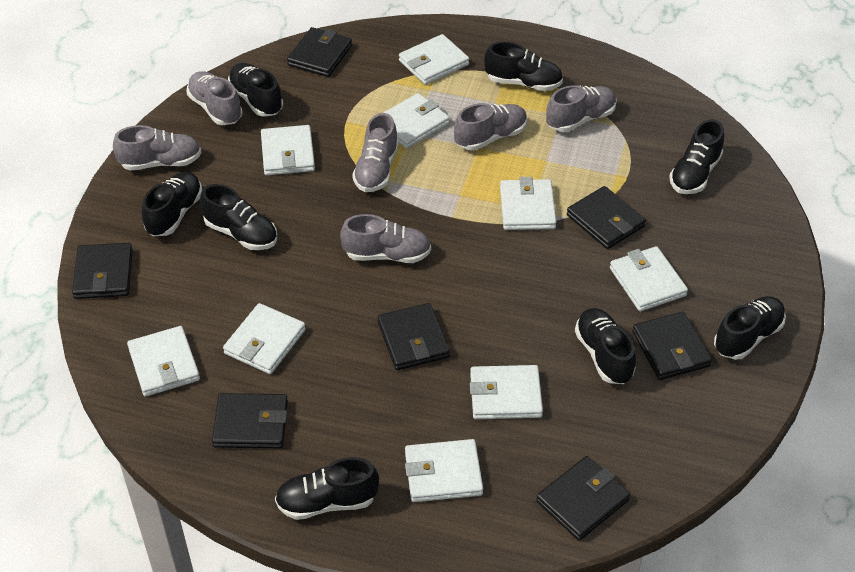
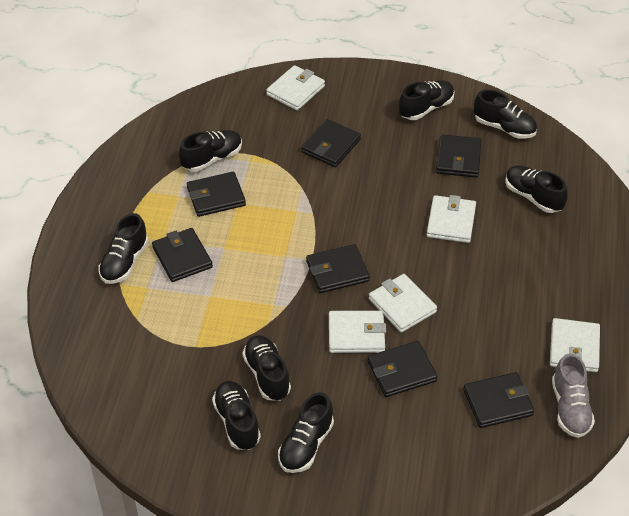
grey shoe: [113,125,201,171] [187,71,243,125] [340,214,431,263] [352,113,399,192] [454,103,527,150] [546,85,617,132] = 6 -> [552,353,595,438] = 1
white wallet: [127,326,200,397] [223,303,306,374] [261,125,315,175] [383,93,450,149] [399,34,469,85] [405,439,483,502] [470,365,543,419] [500,177,556,230] [610,246,688,311] = 9 -> [266,65,325,110] [329,311,386,353] [369,274,437,333] [427,195,476,243] [550,318,600,372] = 5

